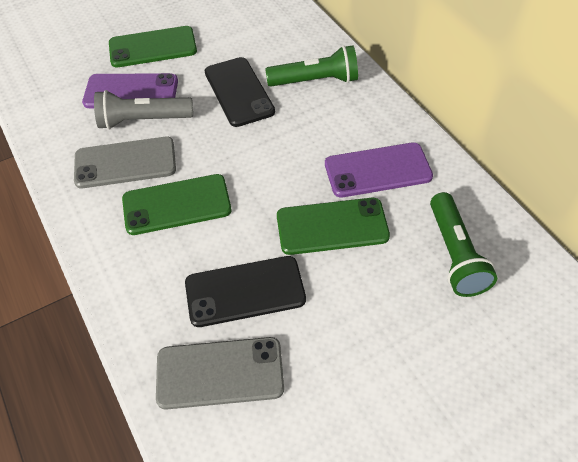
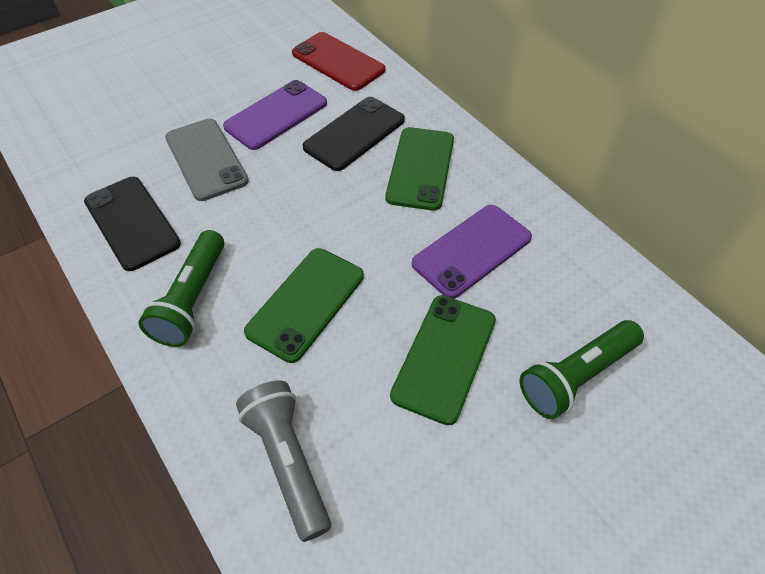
grey phone: [74,137,176,188] [156,337,284,410] = 2 -> [165,119,249,201] = 1
red phone: none = 0 -> [292,32,385,91] = 1

